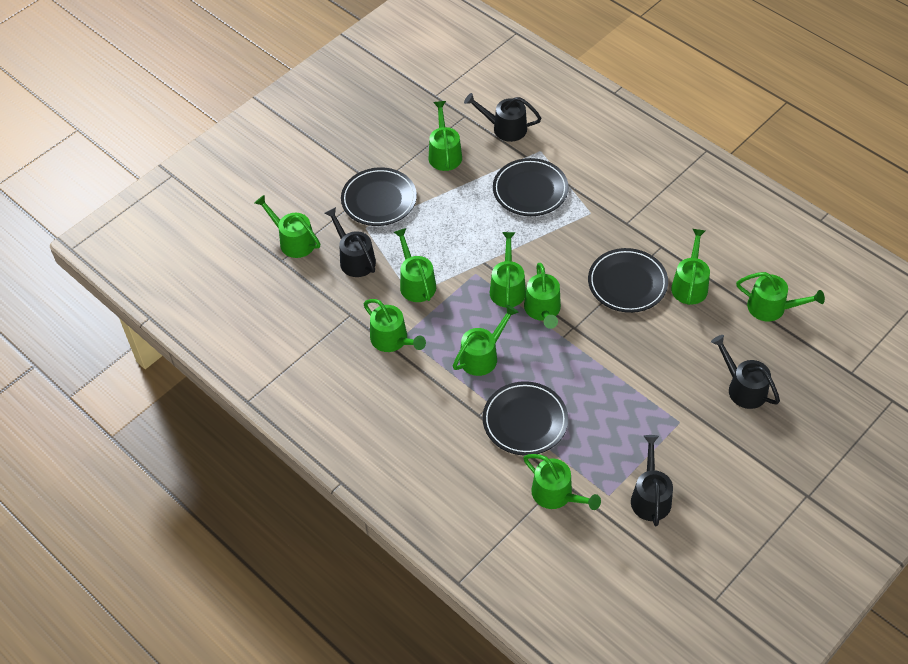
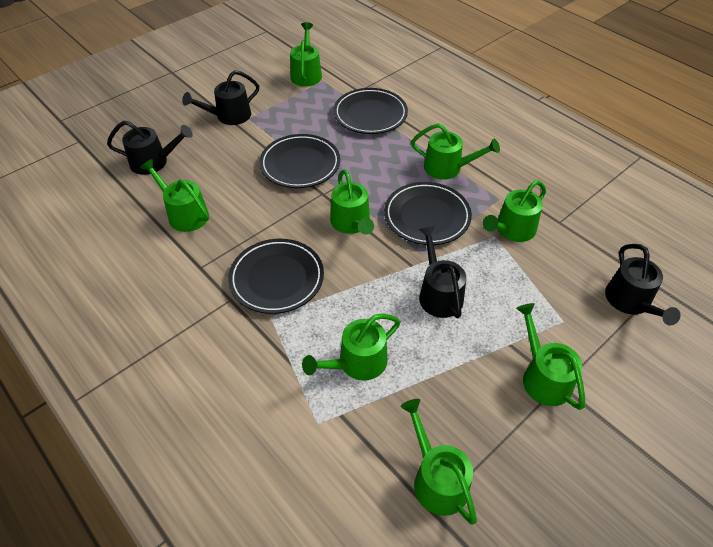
green watering can: [255,195,320,258] [364,299,426,352] [394,228,436,302] [429,101,462,171] [453,305,518,376] [490,232,526,308] [523,454,601,510] [524,263,561,329] [671,229,710,305] [736,272,825,321] = 10 -> [140,159,209,232] [290,22,322,86] [302,314,400,380] [330,169,374,235] [401,399,477,525] [411,123,500,180] [483,180,546,242] [516,303,585,410] = 8

